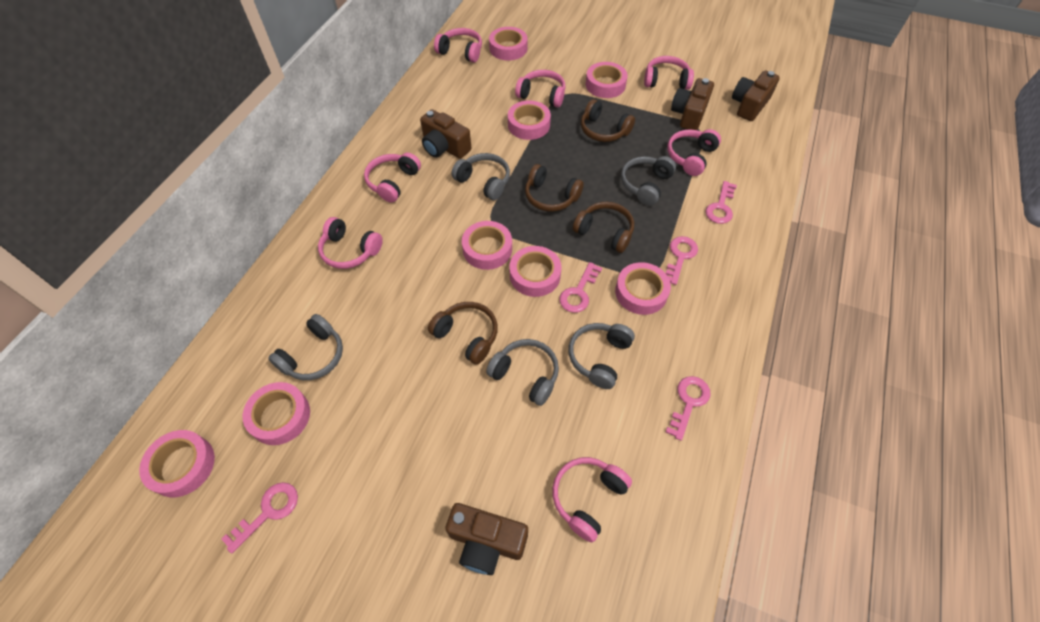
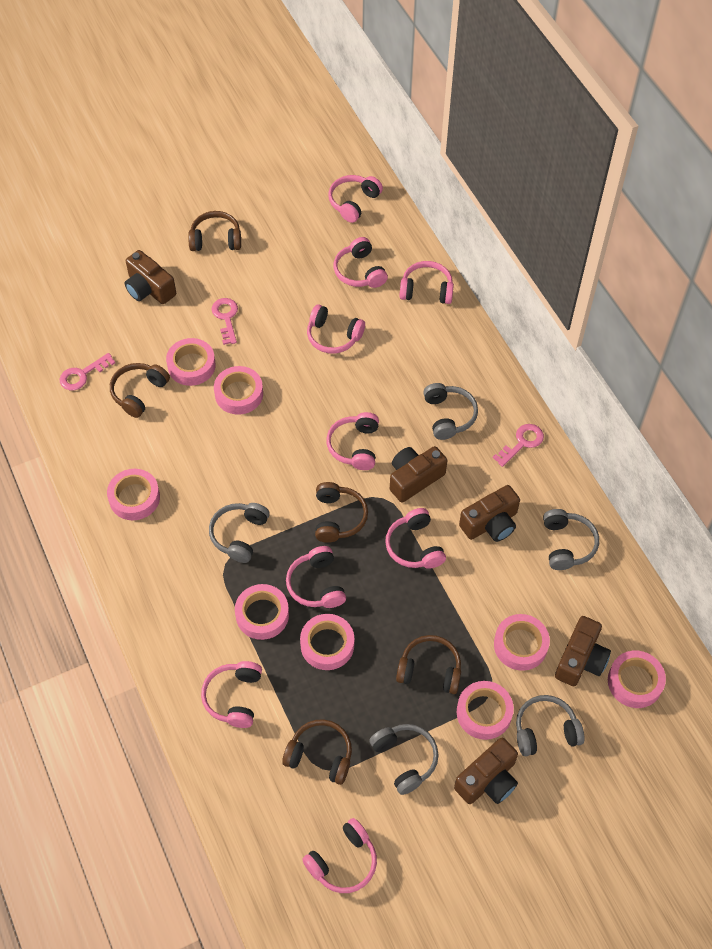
brown camera: [420,109,471,159] [445,503,528,575] [671,78,714,130] [732,71,780,121] = 4 -> [125,250,176,304] [390,446,447,503] [454,738,518,804] [459,485,520,542] [555,616,611,686] = 5
brown headphones: [428,302,498,365] [525,164,584,212] [573,202,634,253] [581,99,635,142] = 4 -> [110,363,170,418] [188,211,241,251] [282,719,352,785] [315,482,368,543] [396,635,461,694] = 5
pink headphones: [318,217,383,269] [364,152,421,203] [434,28,482,63] [515,70,566,107] [552,457,632,542] [644,56,694,90] [667,129,721,176] = 7 -> [201,661,262,728] [286,546,346,608] [302,818,377,893] [307,304,365,354] [326,412,379,470] [328,175,383,223] [334,237,388,288] [385,508,446,569] [399,261,454,304] = 9
pink key: [221,482,298,554] [559,262,602,313] [666,236,698,285] [666,376,711,441] [705,181,737,224] = 5 -> [60,353,115,390] [211,298,238,345] [493,424,544,467] = 3

